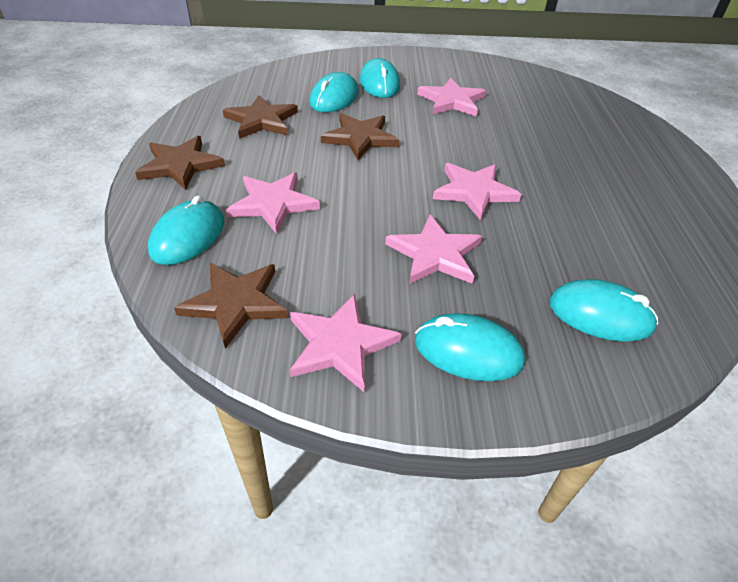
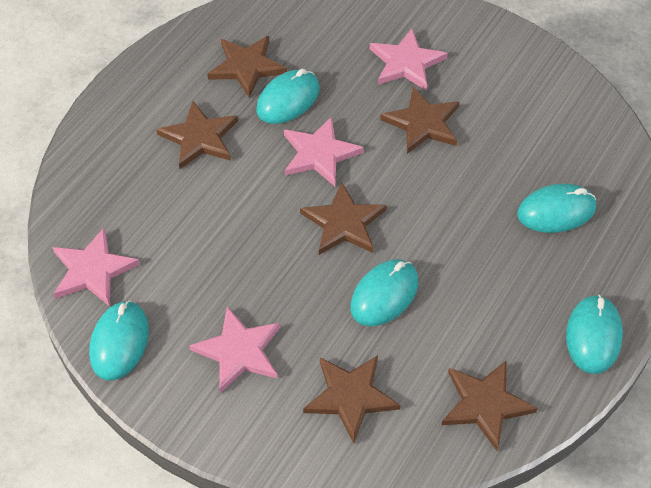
brown star: [135,136,225,190] [174,263,289,349] [223,95,298,139] [321,113,399,160] = 4 -> [156,101,238,169] [208,36,287,98] [300,182,387,255] [303,355,400,443] [380,87,459,154] [442,361,538,451] = 6
pink star: [226,172,320,234] [290,294,401,392] [385,215,482,284] [417,78,486,116] [433,163,521,220] = 5 -> [52,228,140,306] [189,306,280,393] [284,116,364,187] [370,29,448,91] = 4

